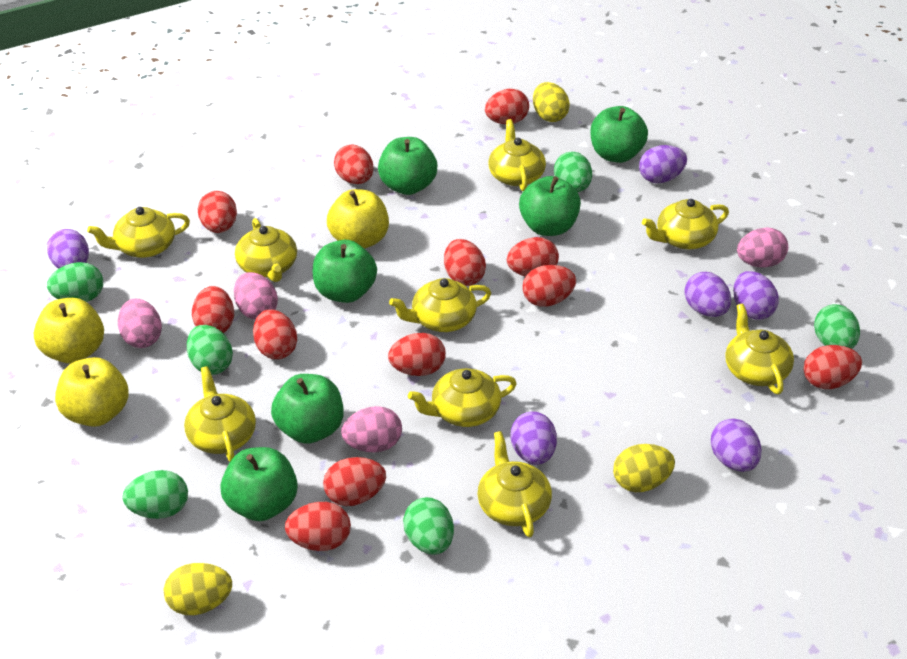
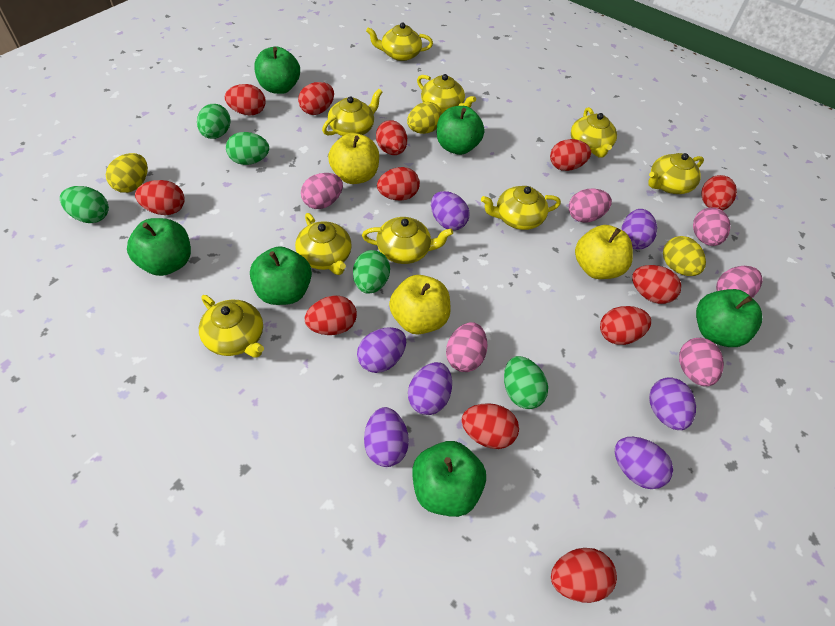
green egg: [47,262,103,302] [122,470,188,519] [187,325,233,375] [403,497,454,555] [554,152,592,192] [814,304,860,349] = 6 -> [60,186,109,223] [197,104,231,139] [226,132,269,165] [353,250,390,294] [504,356,548,409] = 5
pink egg: [118,299,162,348] [234,272,278,320] [341,406,402,453] [737,227,788,268] = 4 -> [301,173,343,209] [446,322,487,372] [569,189,612,222] [679,338,724,386] [693,207,730,246] [716,266,763,298] = 6
purple egg: [47,229,89,269] [510,411,557,465] [639,145,687,183] [684,272,731,317] [711,418,762,472] [733,271,779,319] = 6 -> [357,327,406,373] [364,407,409,467] [408,362,452,415] [431,191,470,230] [615,437,673,489] [621,209,657,250] [649,377,696,430] = 7

